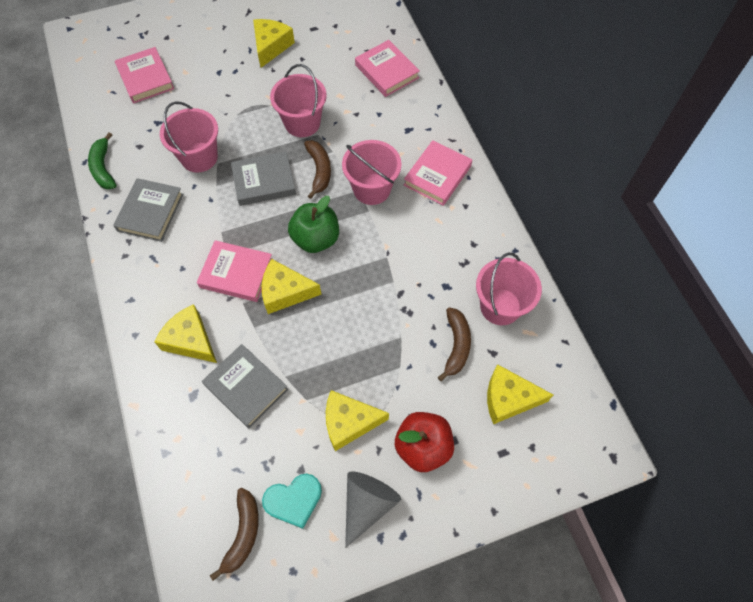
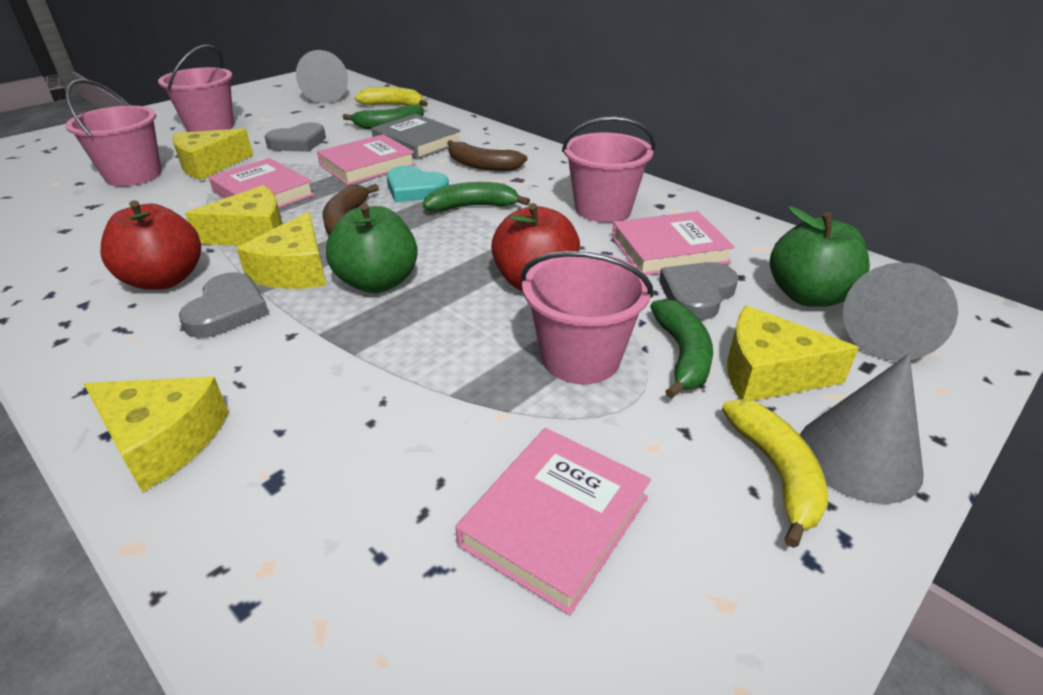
brown banana: [210,488,259,581] [304,140,331,199] [438,307,471,381] = 3 -> [323,184,379,235] [447,140,527,171] = 2
green apple: [288,196,339,253] = 1 -> [326,203,418,293] [770,206,870,307] = 2
green banana: [88,132,116,189] = 1 -> [343,104,424,129] [423,182,530,212] [650,299,713,399] = 3
grey book: [113,178,183,242] [202,344,288,428] [231,152,296,206] = 3 -> [371,114,461,160] = 1
grey cone: [345,471,401,548] = 1 -> [296,50,348,103] [800,354,924,504] [843,262,958,361] = 3
grey heart: none = 0 -> [179,272,269,338] [265,123,326,152] [659,262,739,320] = 3
red apple: [395,412,454,472] = 1 -> [101,200,201,290] [491,203,580,291] = 2
yellow banana: none = 0 -> [355,87,428,107] [722,399,828,548] = 2

